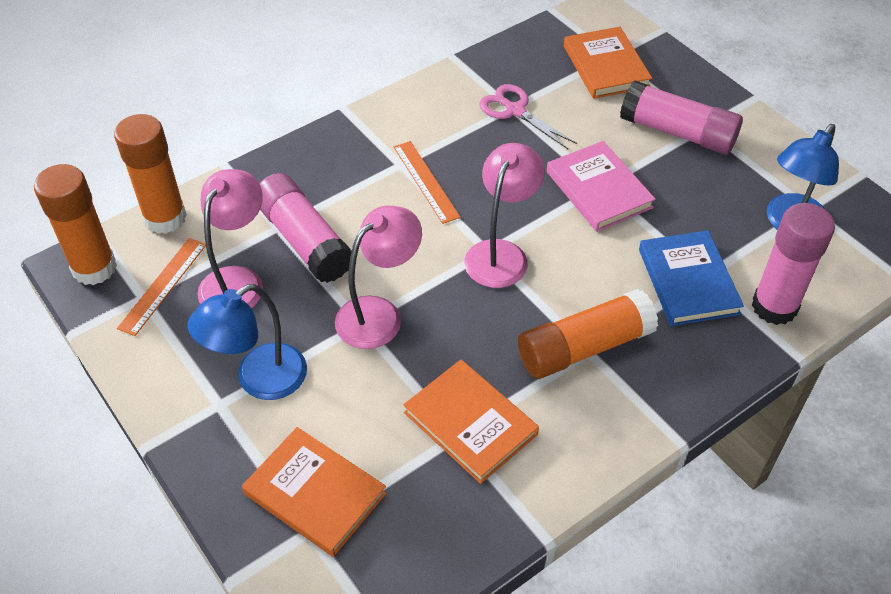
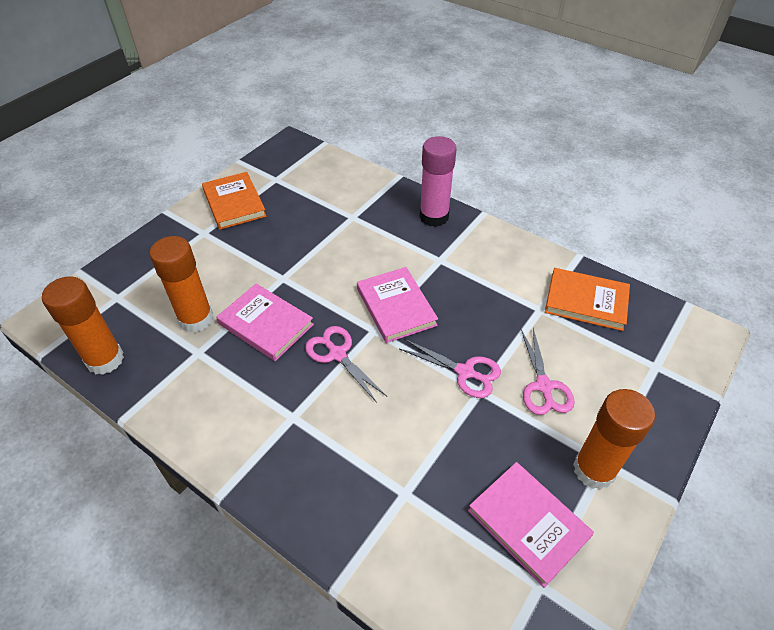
blue book: [639,230,744,326] = 1 -> none = 0
blue lamp: [187,284,307,400] [767,124,839,230] = 2 -> none = 0
orange book: [242,427,387,557] [403,360,539,484] [564,27,652,99] = 3 -> [202,172,267,230] [545,268,630,331] = 2
orange ruler: [117,238,206,336] [394,141,461,224] = 2 -> none = 0
pink book: [547,141,656,232] = 1 -> [216,283,314,361] [357,267,438,343] [468,462,594,588] = 3
pink glue stick: [259,173,352,283] [620,80,743,155] [752,203,835,325] = 3 -> [419,136,457,227] = 1
pink lamp: [197,169,263,308] [335,206,422,349] [464,143,544,288] = 3 -> none = 0
pink scissors: [479,84,577,149] = 1 -> [305,326,387,403] [400,339,501,398] [521,328,575,415] = 3

